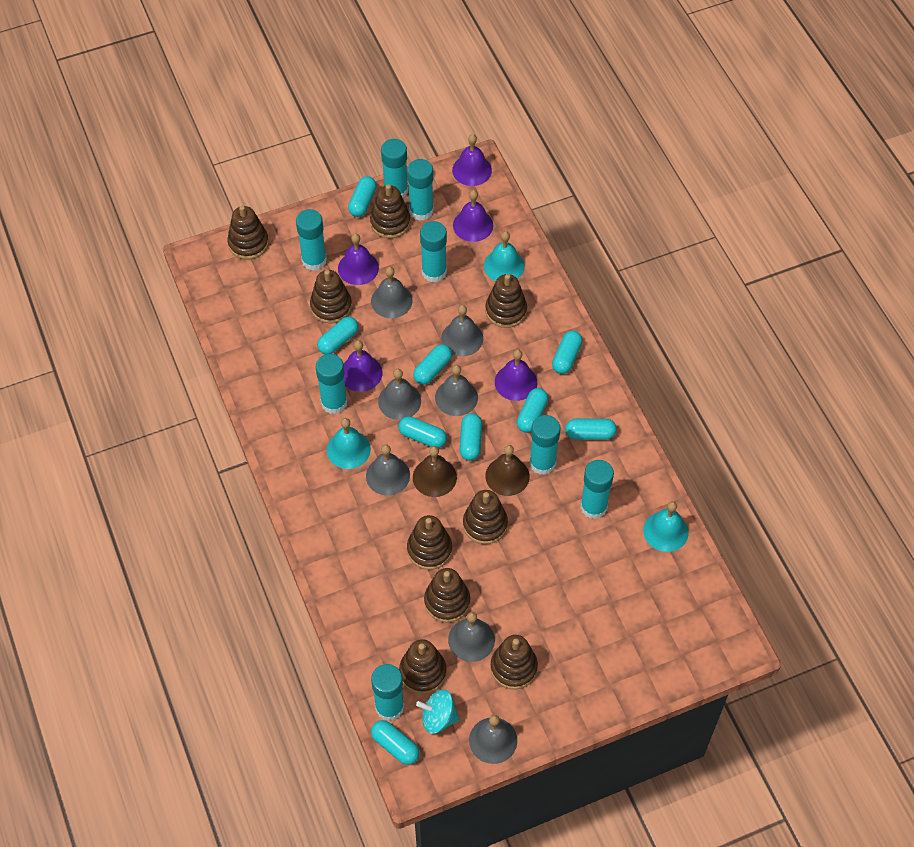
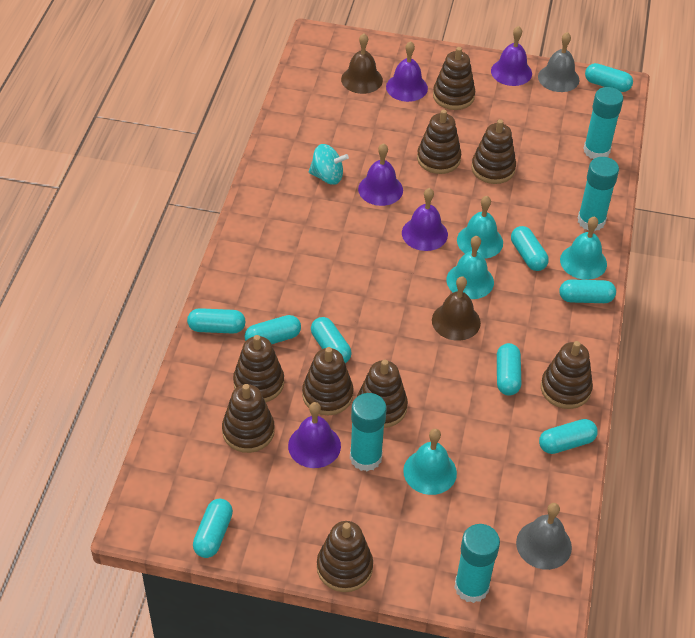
grey bell: [366,444,410,495] [371,267,412,318] [378,369,421,420] [435,365,478,416] [441,305,483,356] [448,612,495,662] [469,715,517,764] = 7 -> [516,503,572,570] [538,32,579,92] = 2
turquoise bell: [327,418,371,469] [484,231,525,281] [643,501,688,552] = 3 -> [403,429,457,495] [446,236,494,299] [457,196,503,259] [560,216,607,280] = 4
turquoise glue stick: [296,209,327,271] [316,354,347,414] [371,664,404,721] [381,139,408,198] [407,159,434,221] [420,221,447,283] [530,415,560,475] [580,460,614,519] = 8 -> [350,393,387,471] [454,524,500,603] [578,157,619,232] [583,87,623,159] = 4

